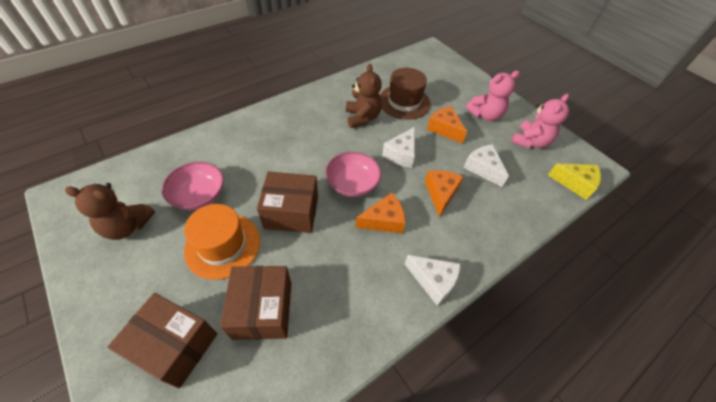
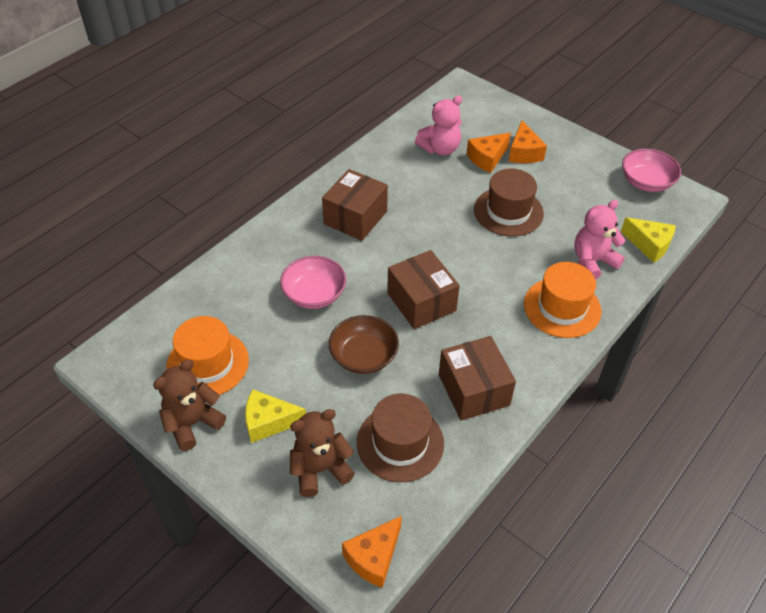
brown bowl: none = 0 -> [329,315,399,374] = 1
brown hat: [380,68,431,120] = 1 -> [357,394,444,482] [474,169,544,237] = 2
orange hat: [184,204,260,280] = 1 -> [166,316,249,395] [524,262,601,338] = 2
white cheese: [382,127,415,168] [405,255,461,306] [463,144,509,187] = 3 -> none = 0
yellow cheese: [548,164,601,200] = 1 -> [245,389,306,443] [621,217,676,263] = 2

